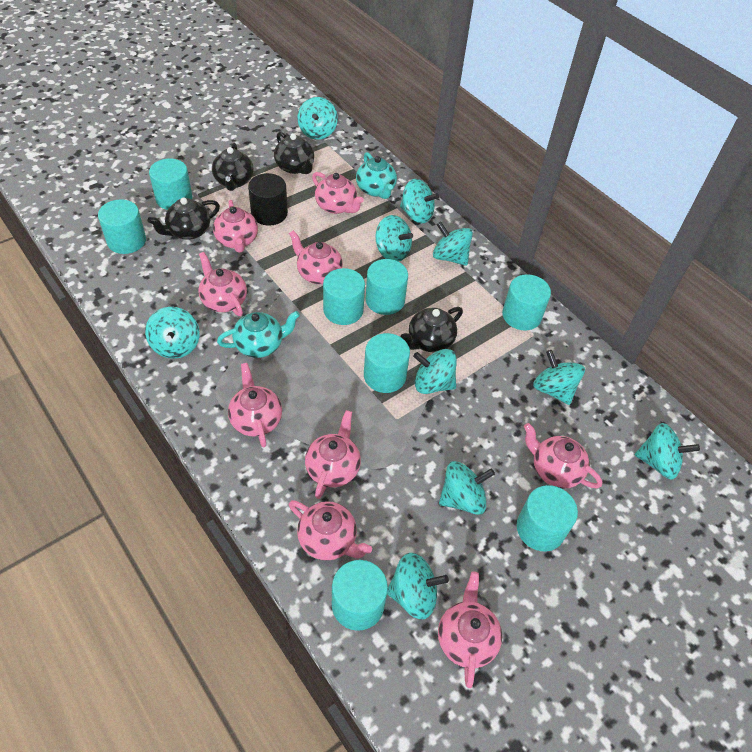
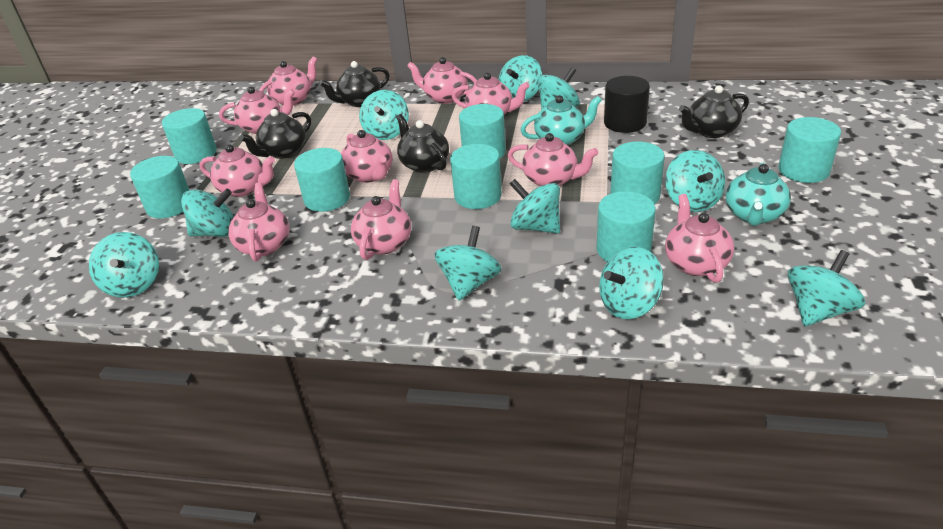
pink teapot: [198,252,247,316] [213,200,258,253] [228,363,282,447] [289,230,343,284] [289,500,372,561] [305,410,361,499] [312,172,364,214] [438,571,502,688] [524,423,602,489] = 9 -> [199,144,275,197] [219,87,295,134] [228,183,289,261] [259,57,317,106] [341,130,393,183] [351,179,411,260] [407,57,477,104] [452,73,530,114] [508,133,598,186] [665,194,734,283] = 10

